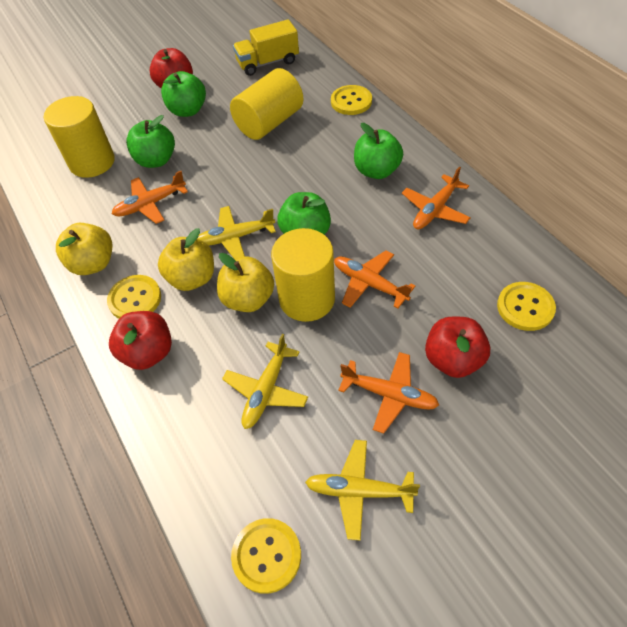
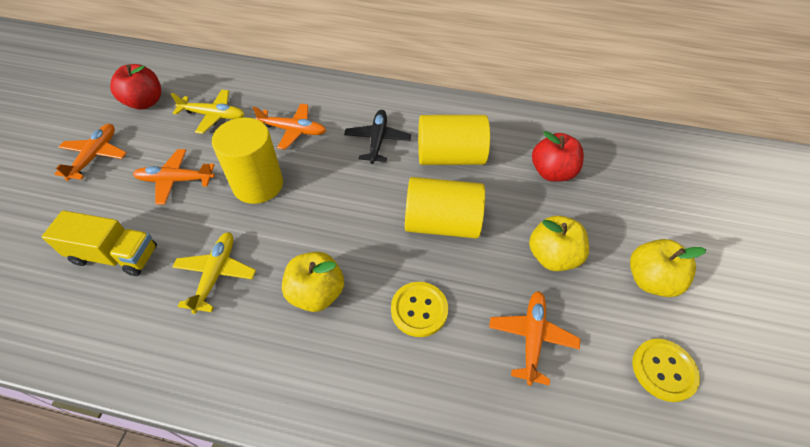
black plane: none = 0 -> [344,110,411,164] = 1
green apple: [126,115,175,168] [161,71,206,117] [277,192,331,235] [354,123,403,179] = 4 -> none = 0
red apple: [109,311,172,370] [150,48,193,88] [425,316,491,378] = 3 -> [110,64,161,110] [532,131,584,182] = 2
yellow button: [107,275,161,319] [231,518,301,594] [331,85,372,115] [497,282,556,331] = 4 -> [391,282,448,337] [632,339,700,402] = 2
yellow plane: [197,206,276,259] [222,334,308,429] [305,440,420,541] = 3 -> [171,90,245,134] [172,232,256,314] = 2

